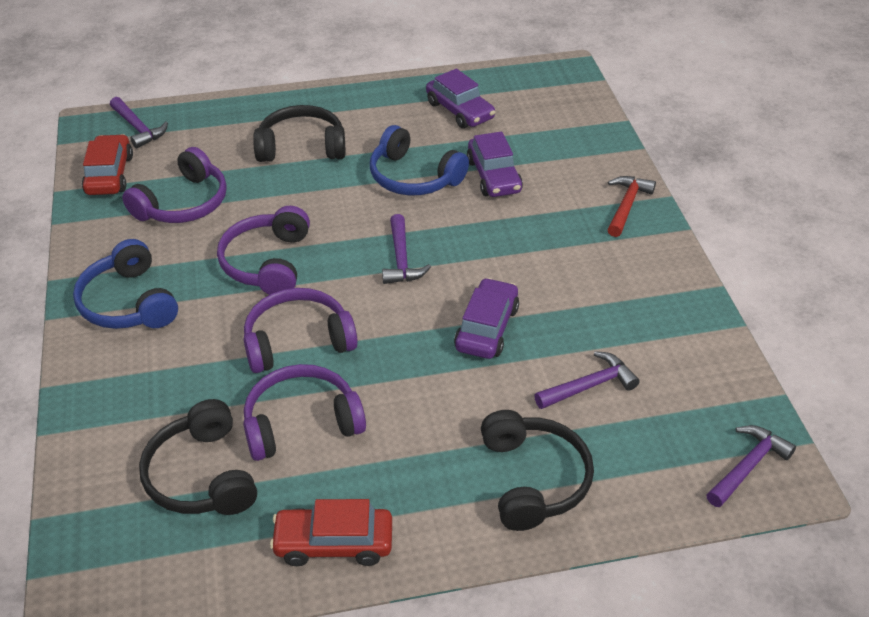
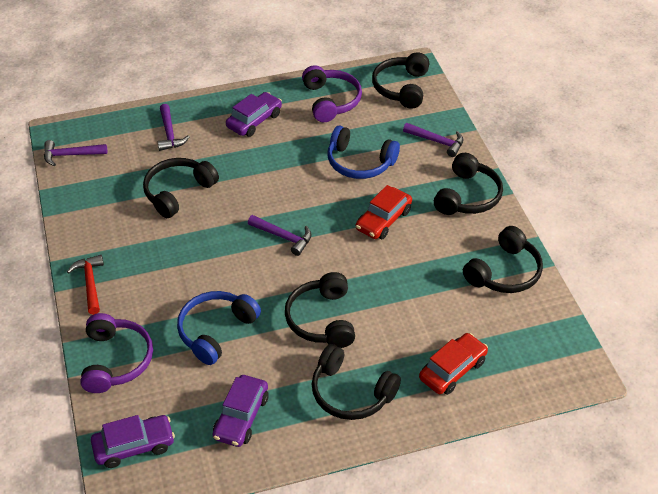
black headphones: [139,399,257,515] [253,105,345,162] [481,410,594,531] = 3 -> [143,158,219,218] [285,272,355,348] [312,344,401,420] [372,52,429,109] [434,153,503,215] [463,226,543,293] = 6
purple headphones: [122,147,227,223] [217,206,310,295] [243,364,366,461] [244,288,358,373] = 4 -> [80,313,153,393] [302,65,362,122] = 2

